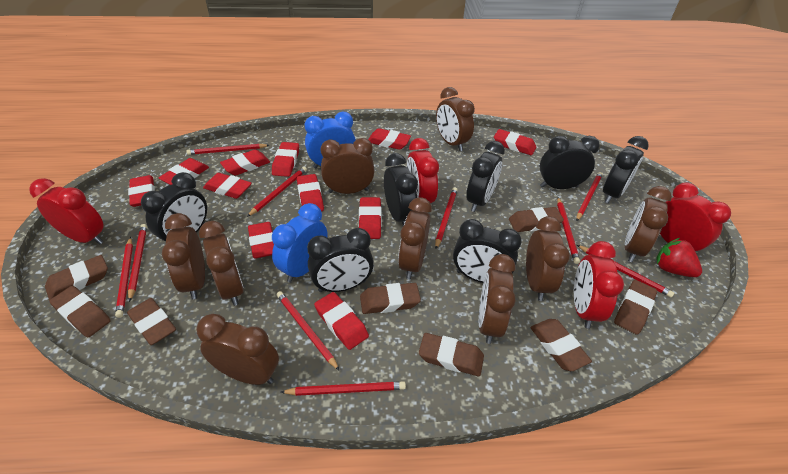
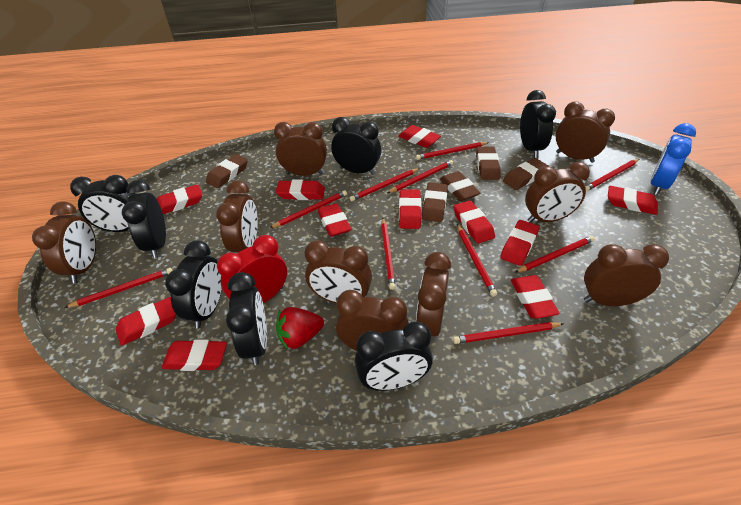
blue clock: [272,203,328,283] [305,112,356,169] = 2 -> [651,123,696,195] = 1
brown eraser: [45,255,108,301] [49,286,111,337] [127,298,176,345] [360,283,421,314] [419,333,484,376] [509,207,564,232] [530,319,592,371] [614,280,657,335] = 8 -> [206,154,248,188] [422,182,448,222] [440,171,480,201] [476,146,501,180] [503,158,548,190] = 5
red clock: [29,178,104,244] [407,138,439,203] [574,241,624,329] [660,182,731,251] = 4 -> [217,235,287,303] = 1

